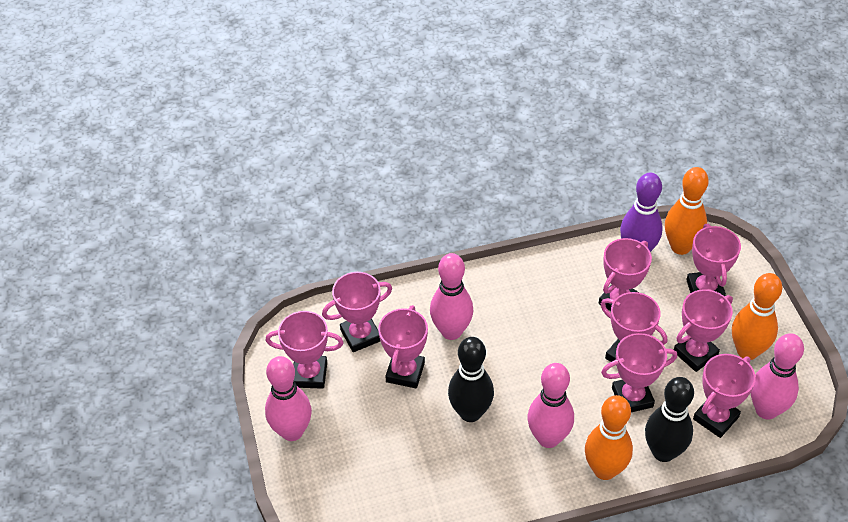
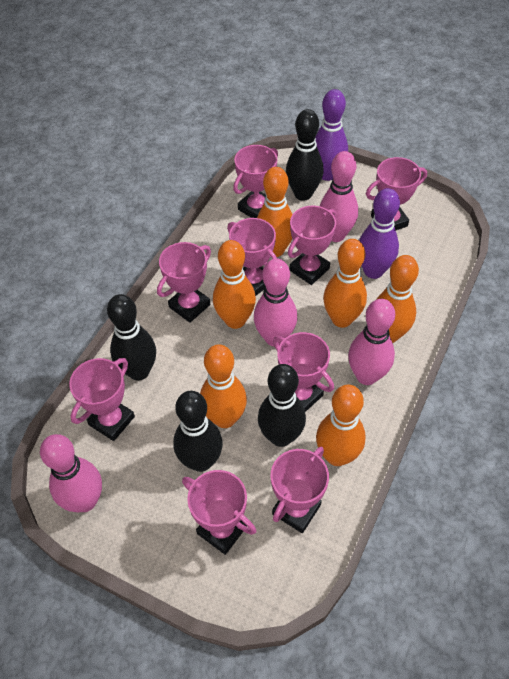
black bowling pin: [448,337,494,422] [645,377,694,462] = 2 -> [107,294,156,381] [173,391,223,472] [258,364,306,447] [286,109,324,201] = 4
orange bowling pin: [585,395,633,480] [665,167,709,255] [732,273,782,360] = 3 -> [200,344,247,428] [213,240,256,329] [257,167,292,257] [316,385,366,466] [323,239,367,328] [376,255,419,343] = 6
purple bowling pin: [620,173,663,252] = 1 -> [315,89,348,181] [359,188,400,279] = 2

